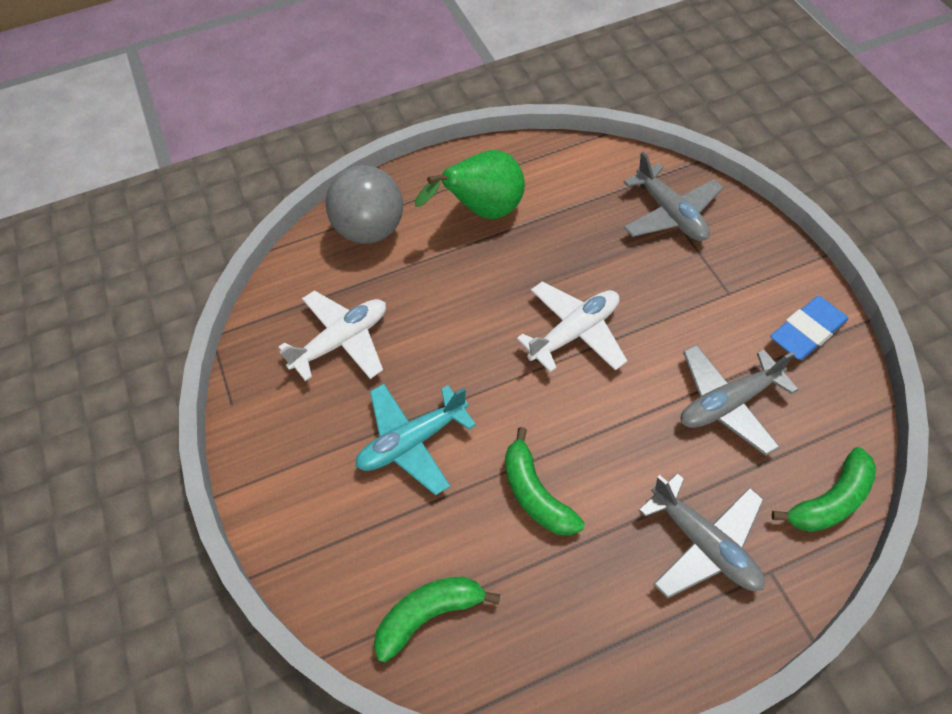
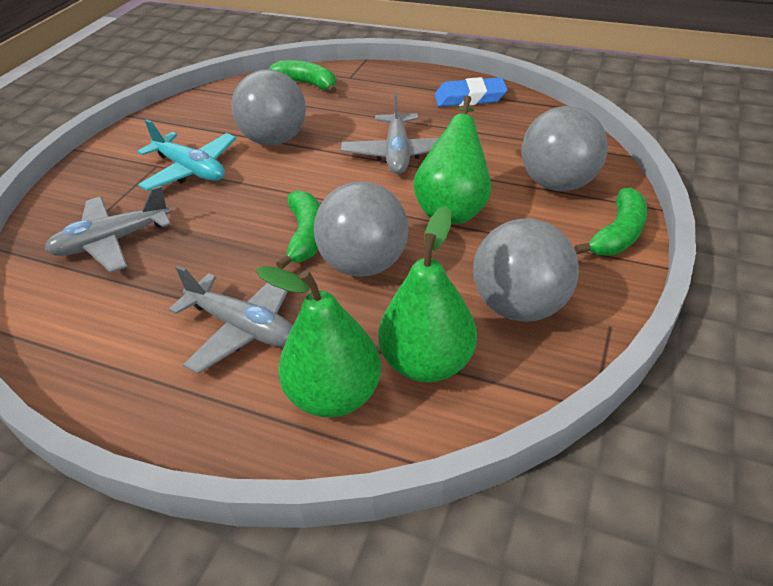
green pear: [415,150,525,219] = 1 -> [256,266,381,418] [379,206,477,382] [413,95,491,224] = 3
grey ball: [326,165,403,244] = 1 -> [231,70,306,146] [314,181,409,277] [473,219,579,322] [522,106,608,191] = 4
white plane: [278,290,386,381] [517,281,627,372] = 2 -> none = 0

